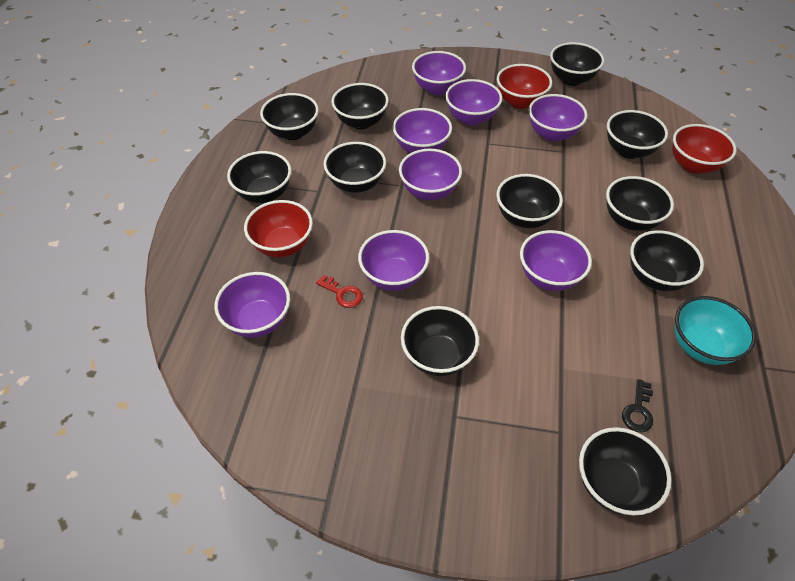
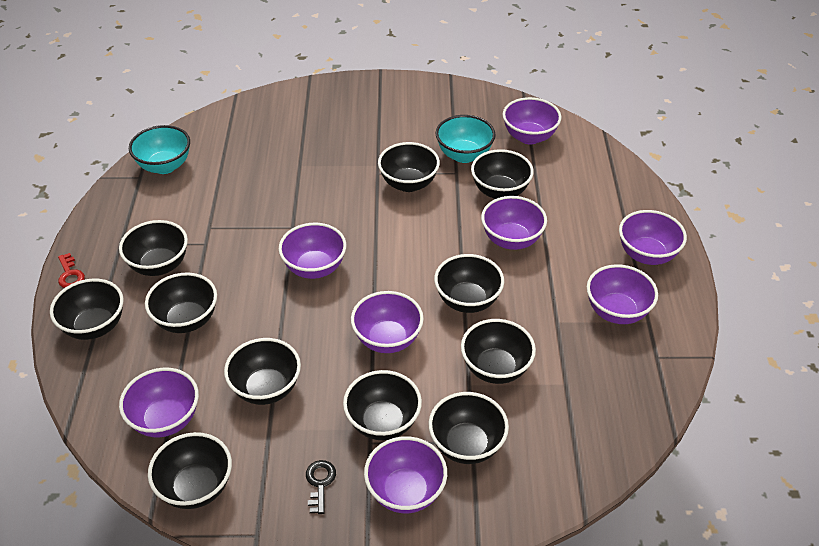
red bowl: [244,200,313,257] [497,64,552,109] [673,124,737,174] = 3 -> none = 0
turquoise bowl: [675,296,756,365] = 1 -> [129,125,190,174] [436,115,496,163] = 2

